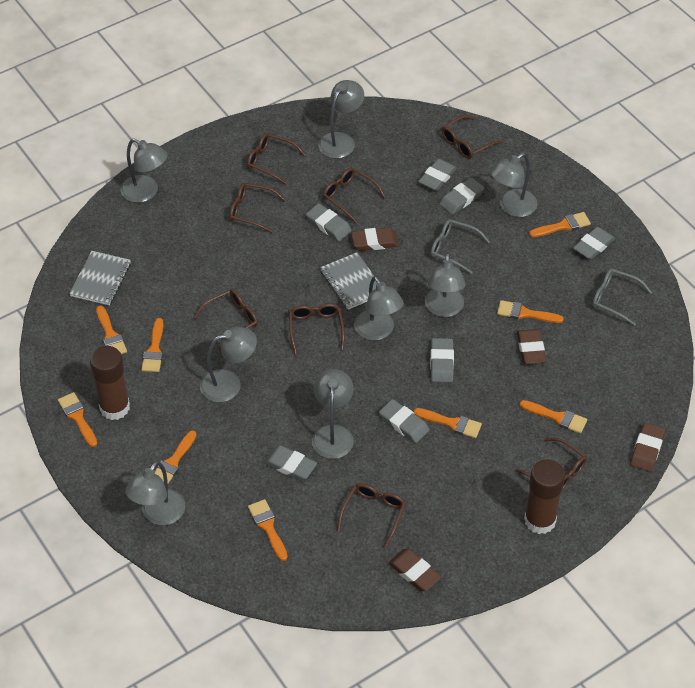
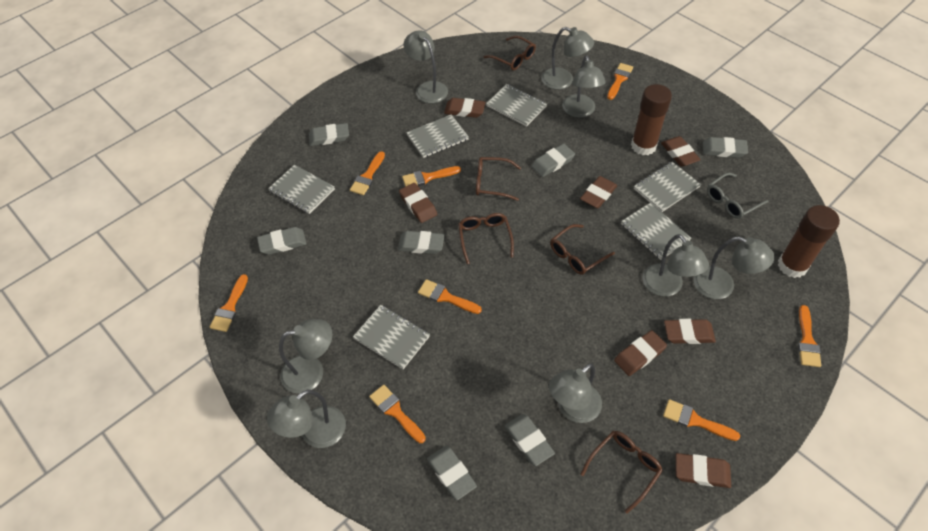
brown eraser: [351,227,399,251] [388,549,441,591] [517,329,546,364] [630,422,665,472] = 4 -> [399,183,437,223] [444,98,486,118] [580,176,617,208] [614,330,667,376] [661,136,701,166] [664,319,716,344] [676,453,731,488] = 7
brown glasses: [193,289,258,349] [229,183,286,233] [247,133,306,185] [289,303,345,354] [323,168,386,223] [337,483,406,549] [442,115,503,159] [515,438,587,491] = 8 -> [458,213,514,264] [476,157,521,201] [484,36,536,70] [550,224,615,275] [581,431,663,513] = 5
grey glasses: [430,219,490,274] [592,269,652,326] = 2 -> [707,173,769,219] = 1
grey notebook: [69,251,131,305] [320,252,377,310] = 2 -> [268,165,335,214] [353,305,430,369] [406,114,469,158] [486,84,547,126] [621,203,691,260] [634,162,701,212] = 6
orange brush: [58,392,97,447] [96,305,127,354] [141,318,164,372] [155,430,197,483] [248,499,288,561] [413,408,482,438] [497,300,564,323] [519,400,587,434] [529,212,591,237] = 9 -> [210,274,248,332] [350,151,385,195] [369,385,426,443] [402,166,461,187] [418,279,482,314] [607,63,633,100] [663,399,740,441] [798,305,821,367] = 8

